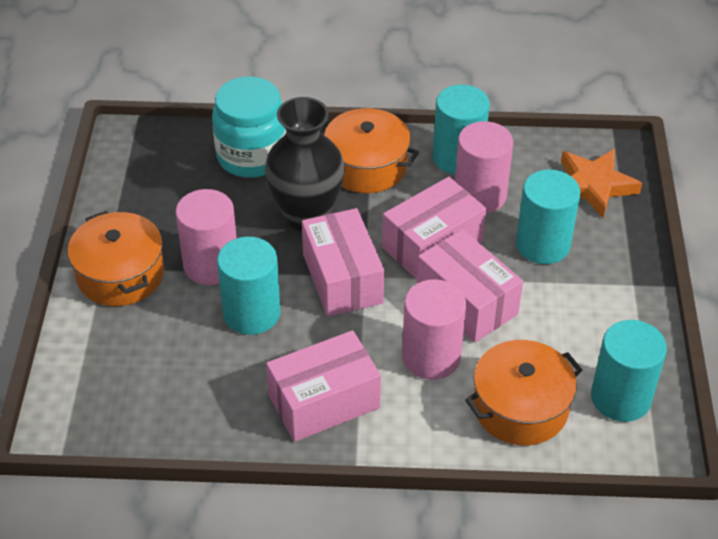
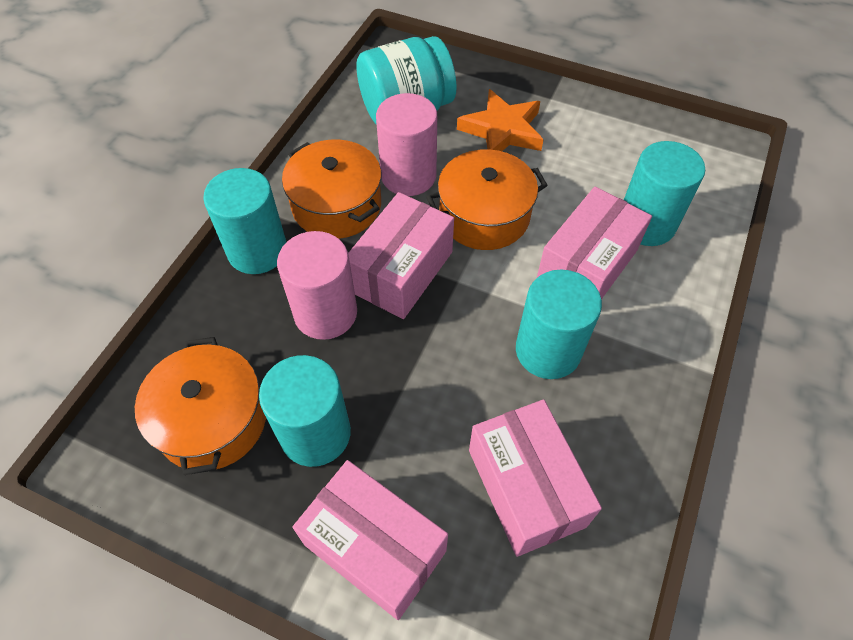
black vase: [265,97,345,231] = 1 -> none = 0
pink cylinder: [176,189,237,285] [402,279,466,380] [455,121,513,213] = 3 -> [277,231,357,340] [376,93,437,196] = 2

